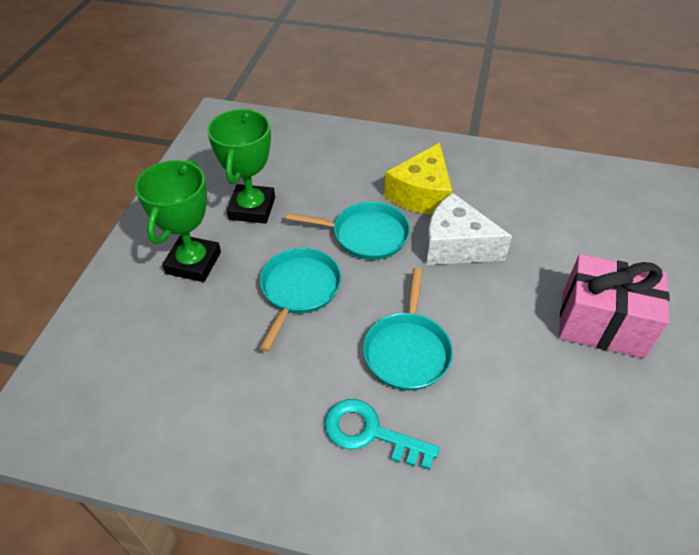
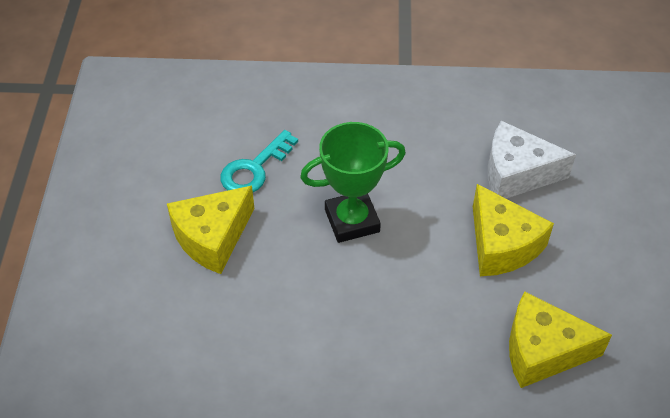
green trophy: [135,160,221,282] [207,109,275,224] = 2 -> [300,122,406,243] = 1
pink gift: [559,254,670,358] = 1 -> none = 0
turquoise pan: [260,248,341,352] [286,202,410,260] [363,268,453,391] = 3 -> none = 0
yellow cheese: [384,143,453,215] = 1 -> [167,185,255,274] [473,184,554,276] [509,291,612,388] = 3

